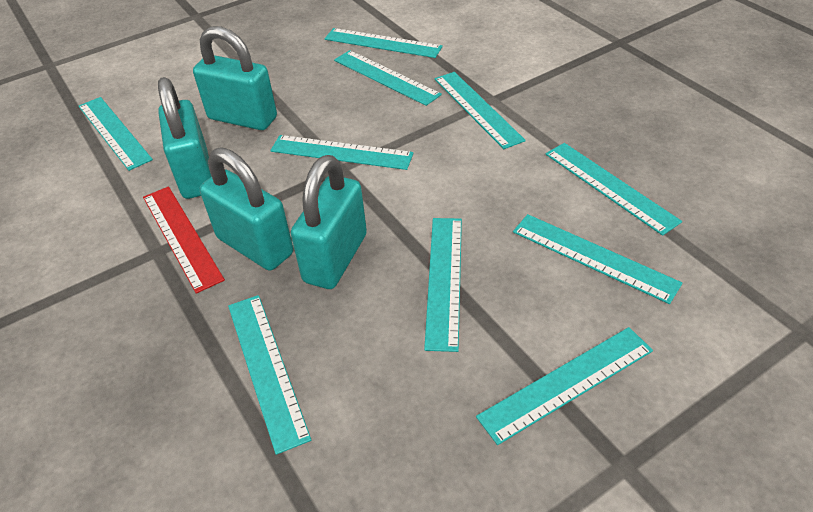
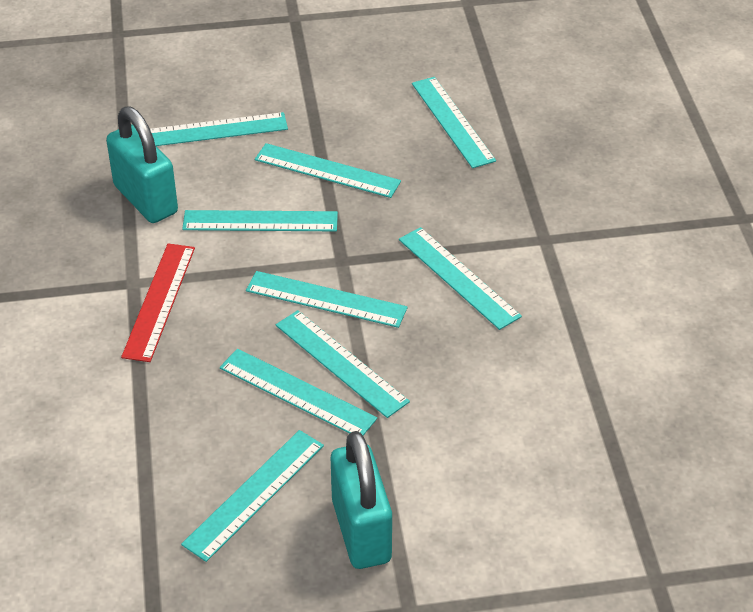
turquoise padlock: [158,77,212,199] [193,26,277,130] [200,147,293,271] [291,155,367,289] = 4 -> [106,106,178,223] [331,431,392,569] = 2
turquoise ruler: [79,97,153,171] [228,295,311,455] [270,135,414,170] [324,28,443,58] [334,50,442,106] [424,218,462,352] [434,72,526,149] [476,327,653,445] [513,214,683,304] [545,143,682,236] = 10 -> [150,112,288,146] [181,430,324,562] [182,210,338,231] [220,349,377,435] [246,271,408,328] [255,143,401,198] [276,310,410,418] [399,227,522,330] [412,77,496,168] = 9

